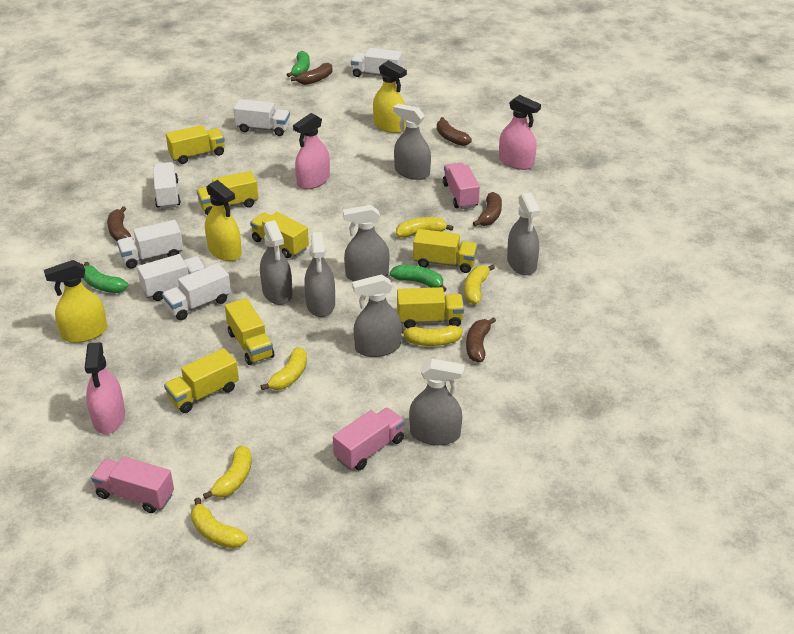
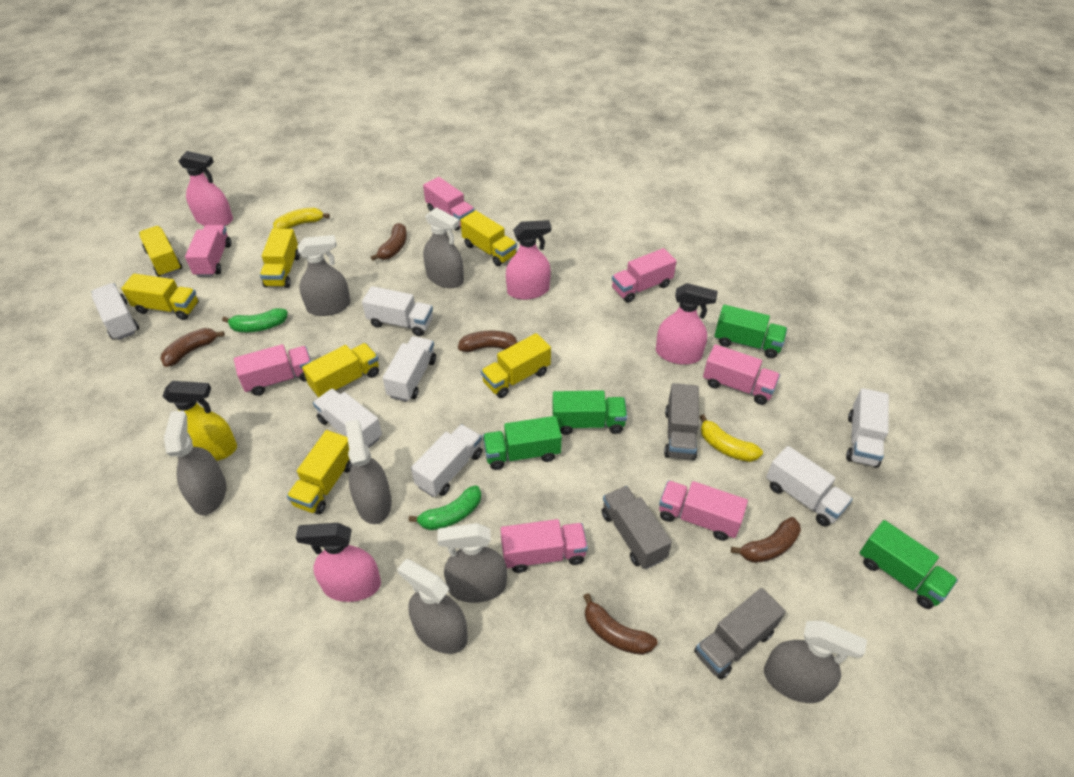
green banana: [83,262,128,293] [287,51,310,77] [390,265,446,292] = 3 -> [222,308,288,332] [409,485,481,530] = 2
green truck: none = 0 -> [483,416,562,470] [552,390,627,435] [714,305,787,358] [860,520,958,609] = 4
grey truck: none = 0 -> [602,486,672,569] [664,383,699,460] [694,588,786,680] = 3
pink spray bottle: [85,342,125,434] [293,113,330,189] [499,95,541,170] = 3 -> [178,151,233,226] [296,523,381,602] [506,220,551,300] [656,283,718,365] = 4
pink truck: [91,457,174,513] [333,407,405,470] [443,163,480,209] = 3 -> [185,225,231,277] [234,344,311,396] [423,177,475,230] [501,519,588,573] [612,248,677,303] [659,480,748,541] [703,344,780,405] = 7
white truck: [117,220,183,269] [137,254,205,301] [153,162,181,209] [162,263,231,320] [234,99,290,136] [351,48,402,77] = 6 -> [92,283,139,340] [313,388,382,448] [362,286,433,336] [383,336,436,402] [411,424,482,497] [766,446,853,527] [846,388,889,468] = 7
yellow banana: [191,497,248,548] [203,445,251,499] [261,347,307,390] [396,217,453,238] [402,325,463,346] [464,264,495,304] = 6 -> [273,208,330,229] [700,414,763,462] = 2
yellow spray bottle: [44,260,107,343] [205,180,242,261] [373,60,407,133] = 3 -> [162,381,237,461] = 1

